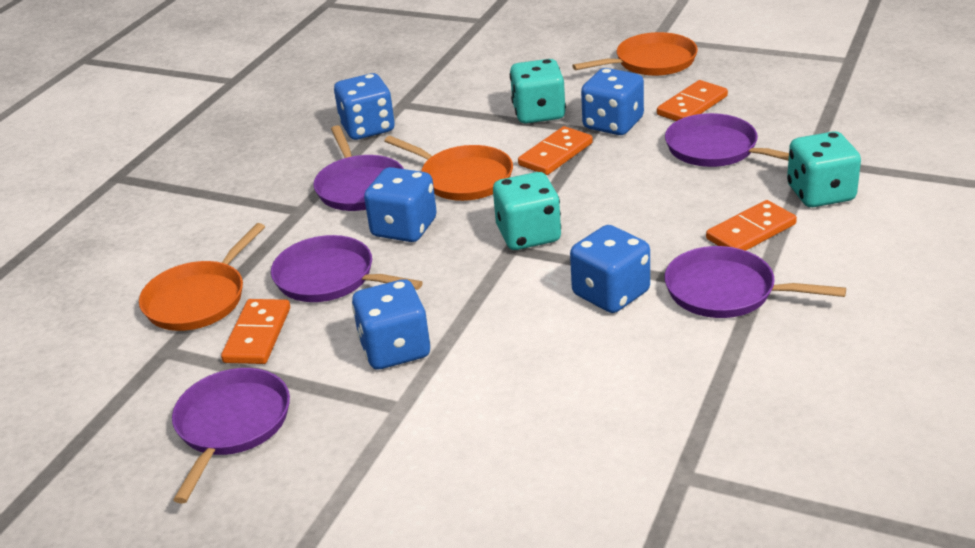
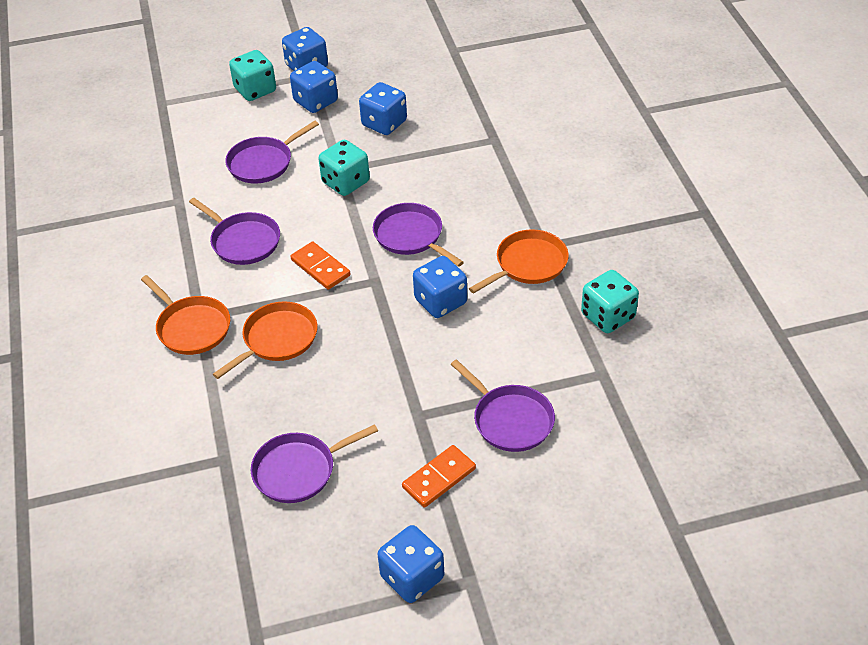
orange domino: [221,299,290,364] [518,126,593,175] [657,80,728,121] [706,200,797,251] = 4 -> [291,241,351,290] [402,445,476,508] = 2

